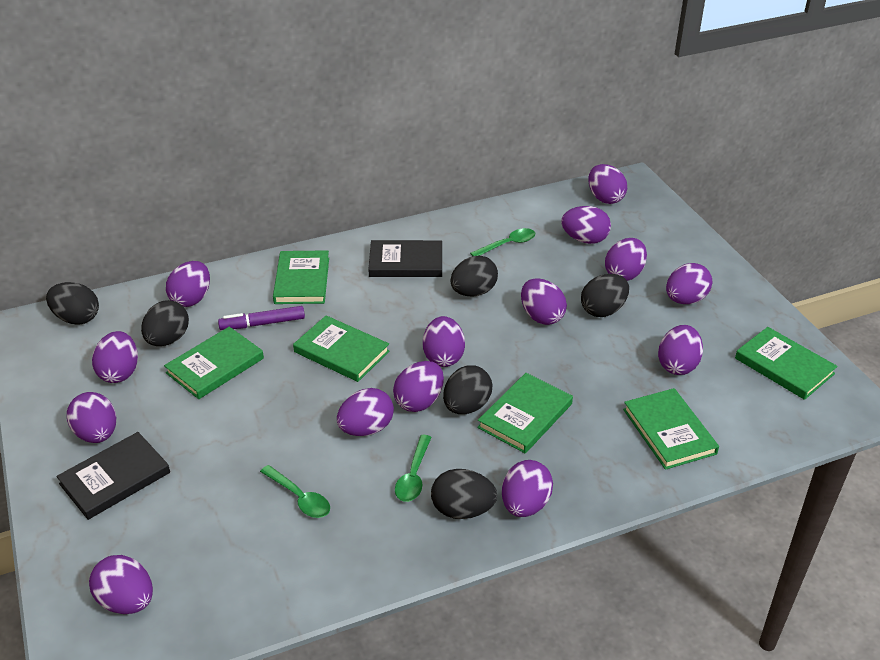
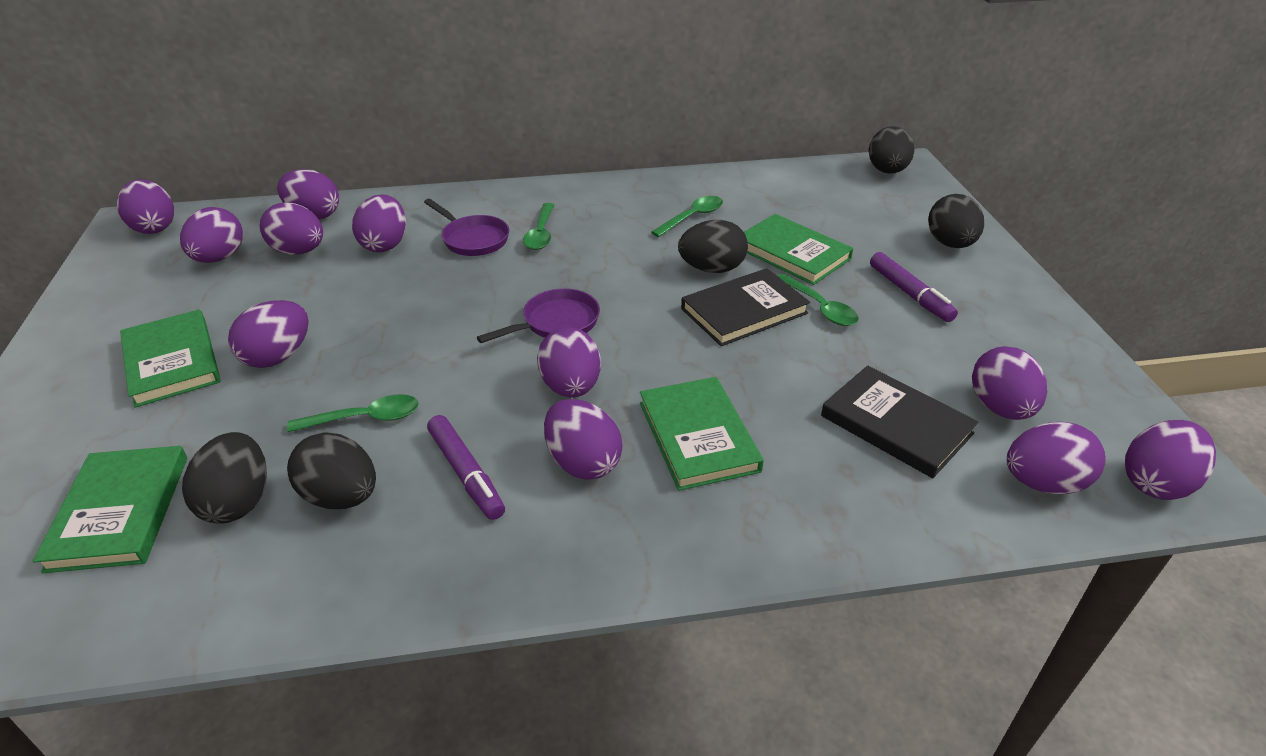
black egg: [46,282,99,325] [141,300,189,346] [431,469,497,519] [443,365,492,414] [450,256,498,297] [581,274,629,317] = 6 -> [182,432,267,524] [287,432,376,509] [678,220,748,273] [869,126,915,174] [928,194,984,248] = 5
green book: [164,327,264,399] [273,250,329,304] [293,315,390,382] [477,373,573,453] [623,388,719,470] [735,327,838,400] = 6 -> [33,446,187,573] [120,309,221,408] [640,377,764,491] [744,214,853,285] = 4
green spoon: [260,465,330,518] [395,435,431,502] [470,228,535,256] = 3 -> [287,394,419,432] [523,203,554,250] [651,196,723,237] [778,274,859,326] = 4
purple egg: [67,392,116,443] [89,555,153,614] [92,331,138,383] [166,261,210,307] [337,388,394,436] [393,361,444,412] [423,316,465,367] [502,460,553,517] [521,278,567,325] [561,206,611,244] [588,164,627,204] [605,238,647,281] [658,325,703,375] [666,263,712,304] = 14 -> [117,179,174,234] [180,207,243,263] [228,300,309,368] [260,202,323,255] [277,169,339,219] [352,194,406,252] [537,327,601,397] [544,399,623,480] [972,346,1047,420] [1007,422,1106,494] [1125,420,1216,500] = 11
purple marker: [218,306,305,330] = 1 -> [427,415,505,520] [870,252,958,322] = 2
purple pan: none = 0 -> [424,199,509,256] [477,288,600,343] = 2

